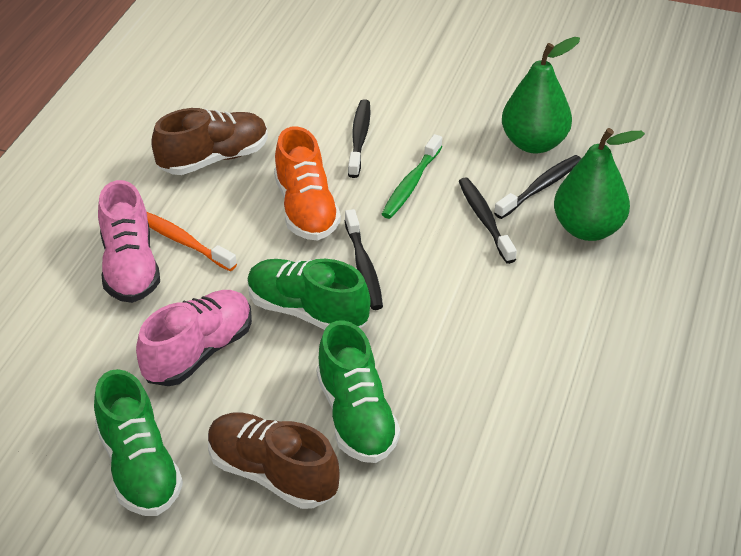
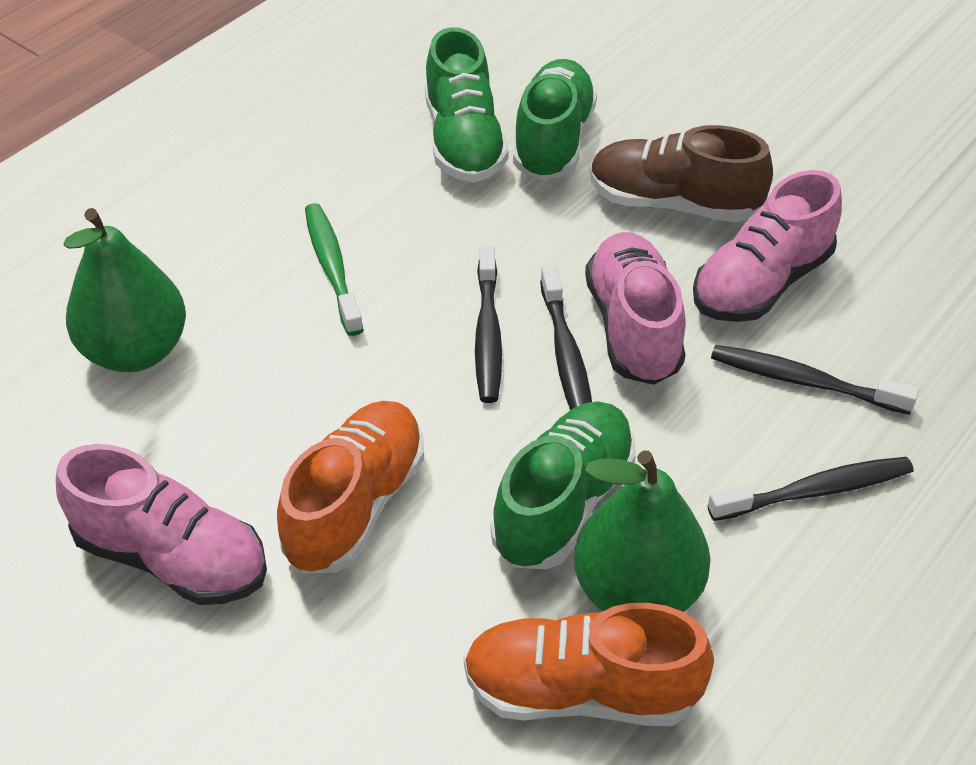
brown shoe: [151,108,268,175] [208,413,340,509] = 2 -> [590,125,773,222] = 1
orange shoe: [274,126,341,240] = 1 -> [277,401,424,574] [464,603,714,726] = 2
orange toothbrush: [147,212,237,271] = 1 -> none = 0
pink shoe: [98,180,160,303] [136,290,252,386] = 2 -> [56,444,267,605] [585,232,686,385] [693,170,842,322] = 3

